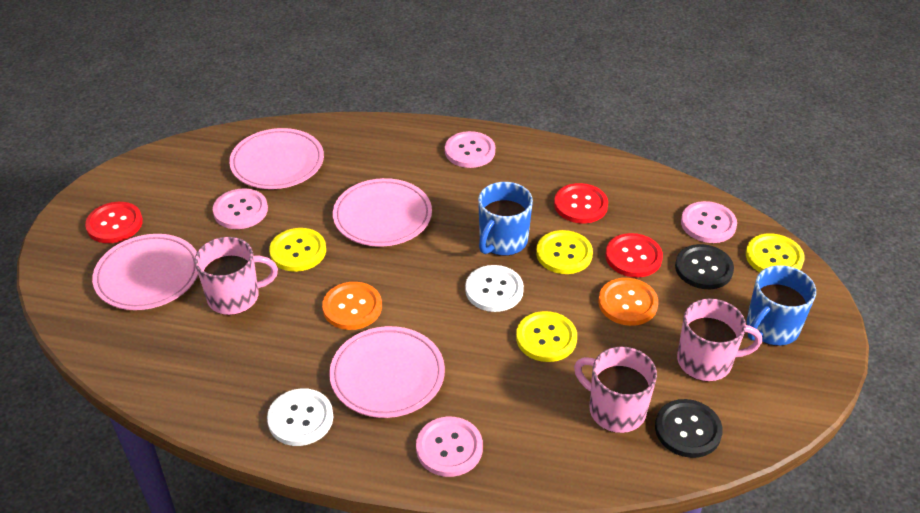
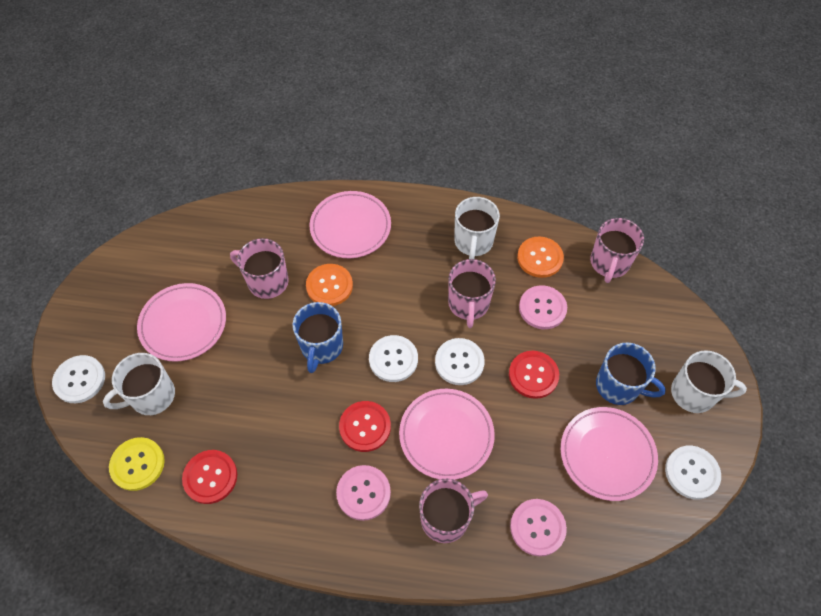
black button: [655,399,723,458] [675,244,734,289] = 2 -> none = 0
pink button: [213,188,268,229] [416,417,483,477] [445,131,495,168] [681,201,737,243] = 4 -> [336,465,391,521] [510,499,567,556] [519,285,567,329] = 3
pink mug: [195,237,278,315] [574,346,657,433] [677,299,762,382] = 3 -> [230,238,289,299] [419,479,488,543] [448,259,496,328] [590,218,644,283] = 4
white button: [267,388,333,446] [465,265,524,312] = 2 -> [52,355,105,403] [369,335,418,382] [435,338,485,385] [665,446,721,499] = 4
white mug: none = 0 -> [103,353,175,415] [454,197,500,259] [671,350,747,413] = 3
yellow button: [269,228,326,272] [516,311,577,362] [536,230,593,274] [746,233,805,272] = 4 -> [109,437,165,491] = 1

